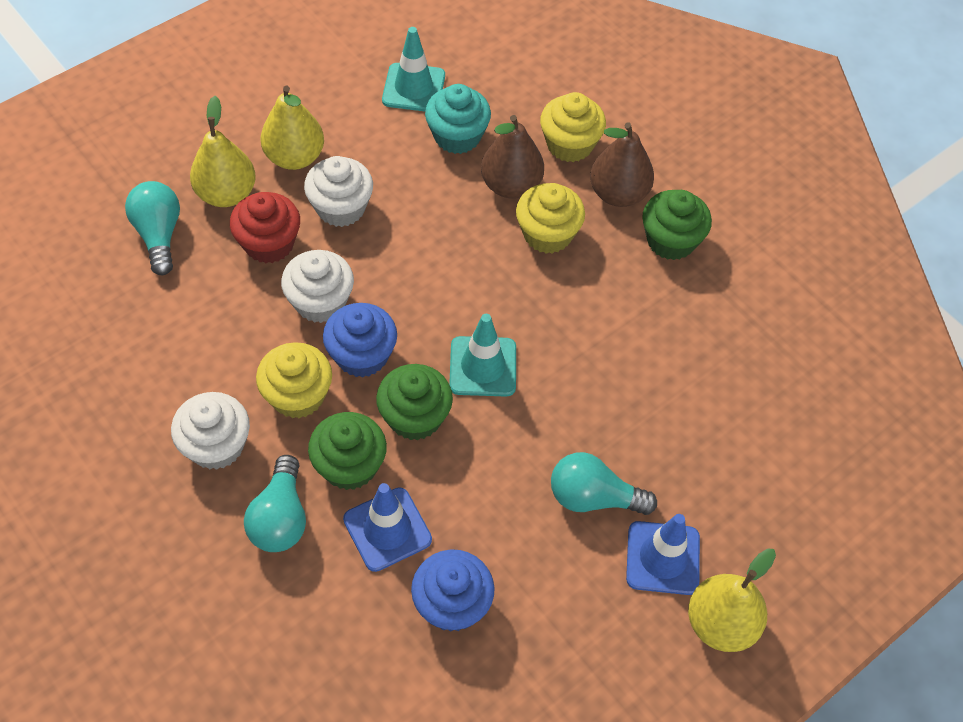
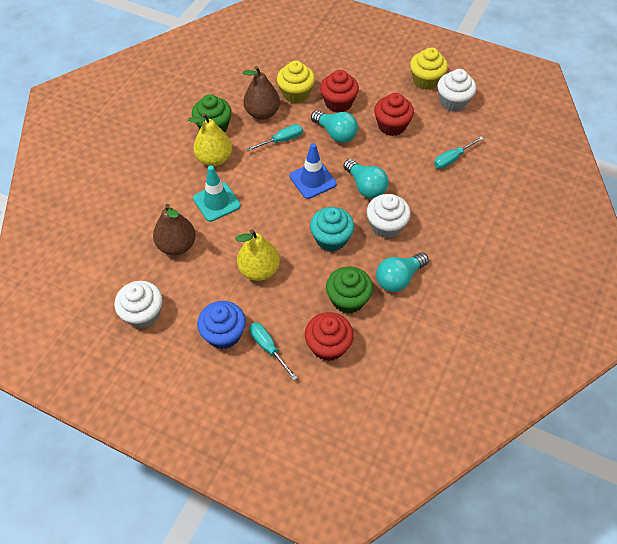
blue cupcake: [323,303,397,378] [411,549,495,632] = 2 -> [197,301,246,349] = 1
blue traffic cone: [343,483,432,572] [626,514,700,595] = 2 -> [290,143,337,199] = 1
green cupcake: [308,412,387,490] [376,364,453,440] [643,190,712,260] = 3 -> [192,94,231,133] [326,266,373,314] = 2
red cupcake: [230,192,300,263] = 1 -> [305,312,354,361] [320,70,359,113] [374,93,414,136] = 3
turquoise screwdriver: none = 0 -> [246,124,303,151] [249,322,297,380] [434,137,484,169] = 3
turquoise traffic cone: [382,27,445,111] [449,314,516,397] = 2 -> [193,166,241,222] = 1
yellow cupcake: [256,342,332,419] [516,183,585,254] [540,92,606,162] = 3 -> [277,61,315,103] [410,47,448,90] = 2
yellow pear: [190,96,256,207] [261,86,324,170] [688,548,776,652] = 3 -> [188,113,232,167] [236,229,280,281] = 2

